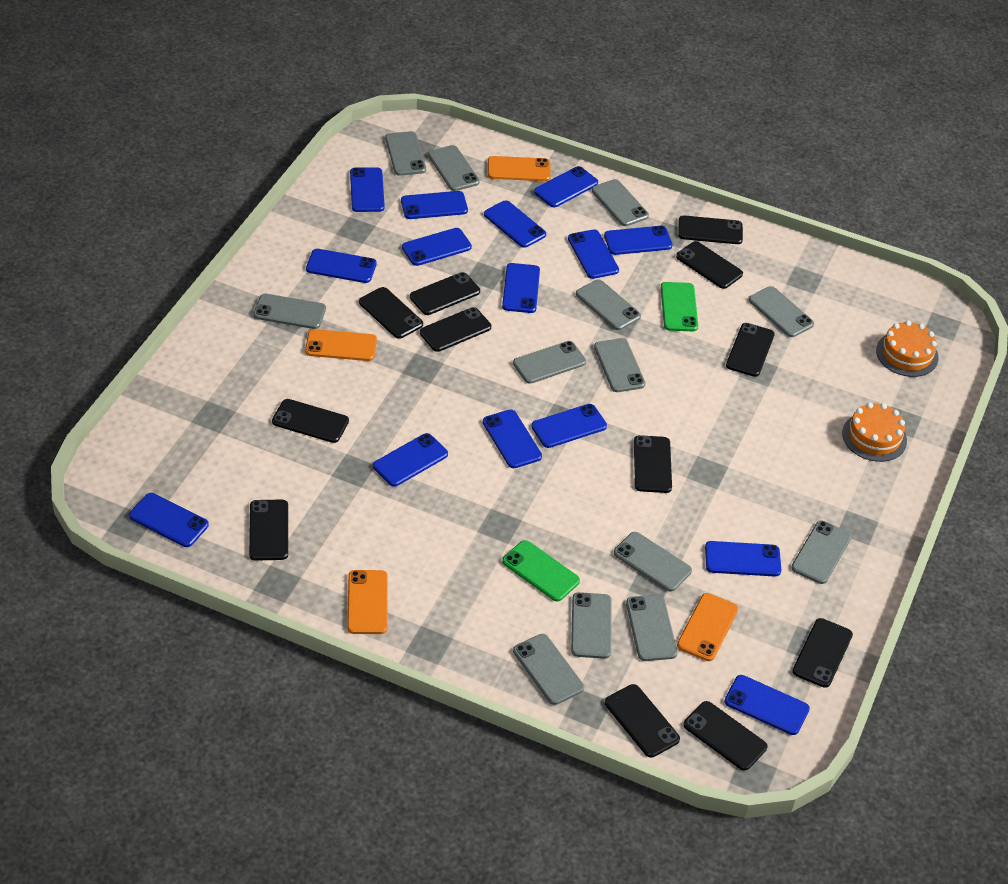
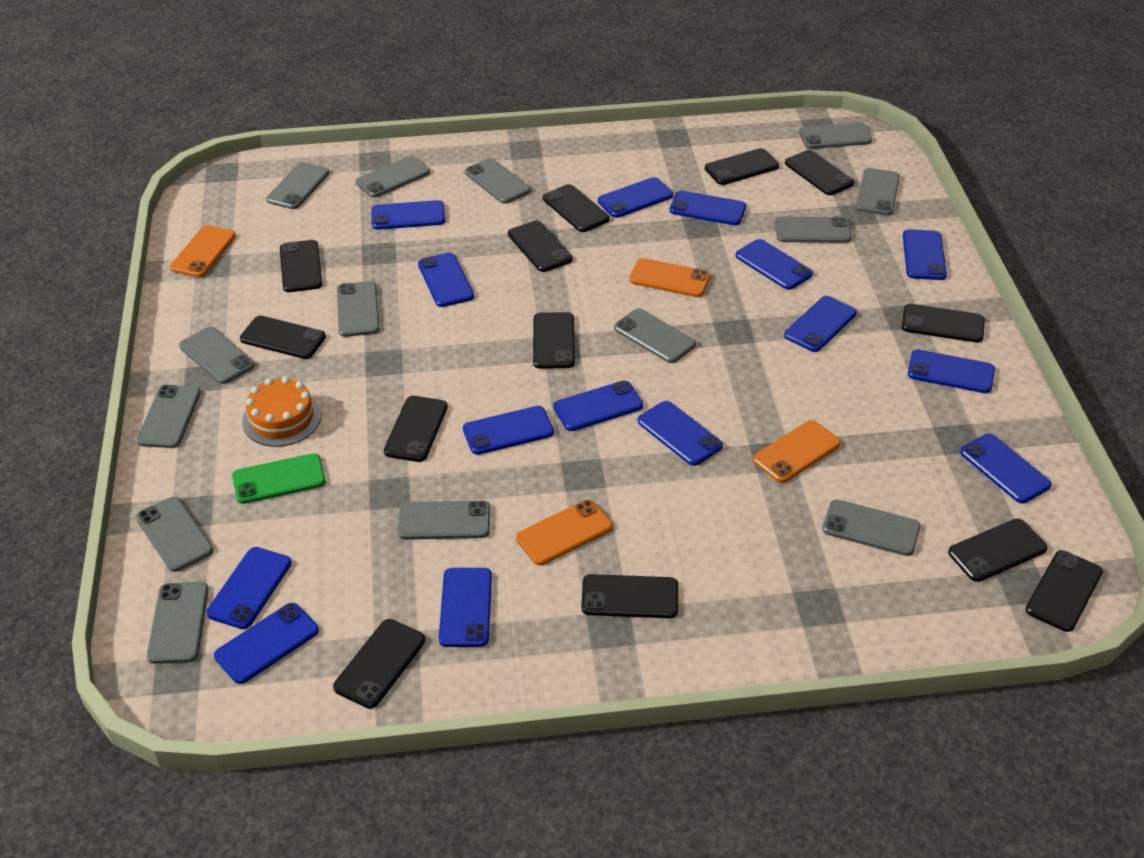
black phone: [249,499,288,561] [272,399,349,443] [359,287,423,339] [410,272,480,315] [420,307,491,352] [605,684,680,758] [634,435,672,493] [676,241,743,289] [678,215,743,244] [683,701,767,771] [726,323,775,377] [793,618,853,688] = 12 -> [240,316,326,359] [280,240,323,292] [333,619,425,709] [384,396,448,462] [508,221,572,272] [533,312,575,369] [543,184,610,232] [581,574,678,618] [705,148,779,185] [785,150,854,195] [902,304,985,343] [948,519,1048,582] [1025,550,1103,632] = 13
green phone: [502,540,580,601] [661,282,698,331] = 2 -> [232,453,326,504] = 1
grey phone: [254,294,326,329] [385,131,426,176] [428,145,480,191] [513,341,586,384] [513,634,584,705] [571,592,612,659] [576,279,641,330] [592,179,649,226] [594,338,646,392] [614,532,692,592] [626,595,677,661] [749,286,814,337] [791,521,852,584] = 13 -> [136,497,213,572] [137,385,201,448] [147,582,209,664] [179,327,255,384] [266,162,329,209] [337,281,380,337] [356,156,430,198] [398,501,490,540] [465,158,531,204] [614,308,696,363] [775,217,852,243] [799,122,872,149] [822,499,921,556] [856,168,900,215] = 14
orange cake: [842,402,907,462] [876,320,939,377] = 2 -> [242,376,321,447] = 1

